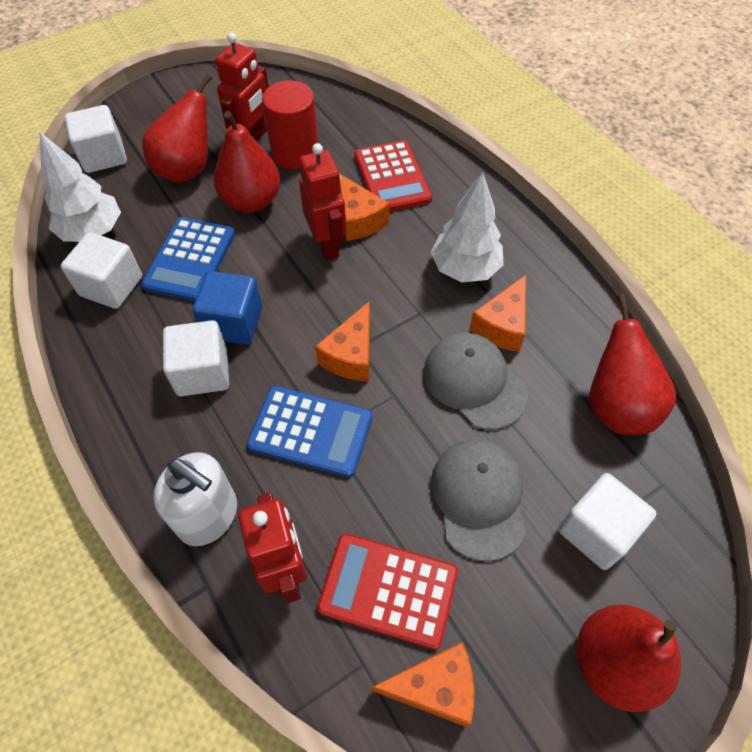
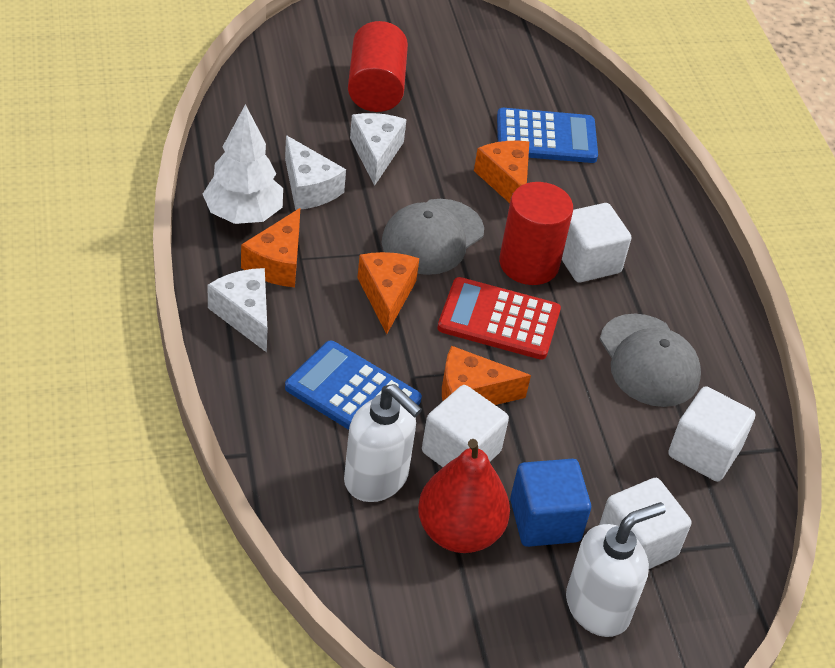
red calculator: [317,533,458,650] [355,140,432,212] = 2 -> [437,277,561,360] = 1
red cylinder: [262,80,318,170] = 1 -> [348,21,408,112] [499,182,573,285] = 2
red pear: [142,74,212,183] [214,111,280,213] [577,605,681,712] [589,294,676,435] = 4 -> [418,439,510,553] = 1
red robot: [215,33,269,139] [238,493,307,603] [299,143,346,260] = 3 -> none = 0
white cheese: none = 0 -> [208,268,267,353] [285,135,346,210] [350,113,407,186] = 3
white soap dispenser: [153,452,237,546] = 1 -> [344,384,422,502] [566,502,666,637] = 2
white tree: [39,131,121,242] [431,172,504,282] = 2 -> [203,104,283,224] = 1

